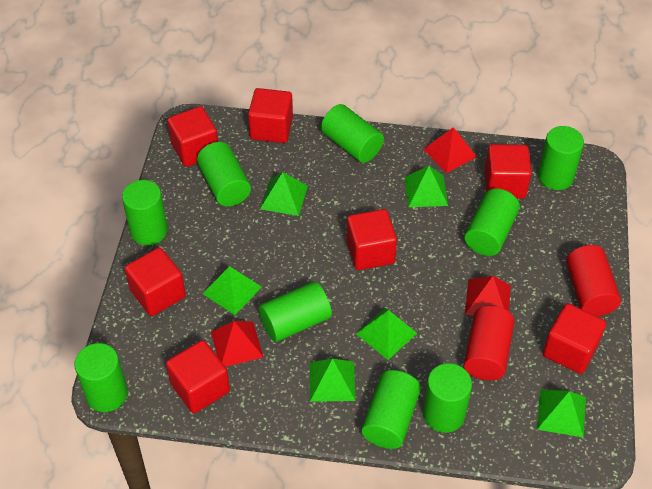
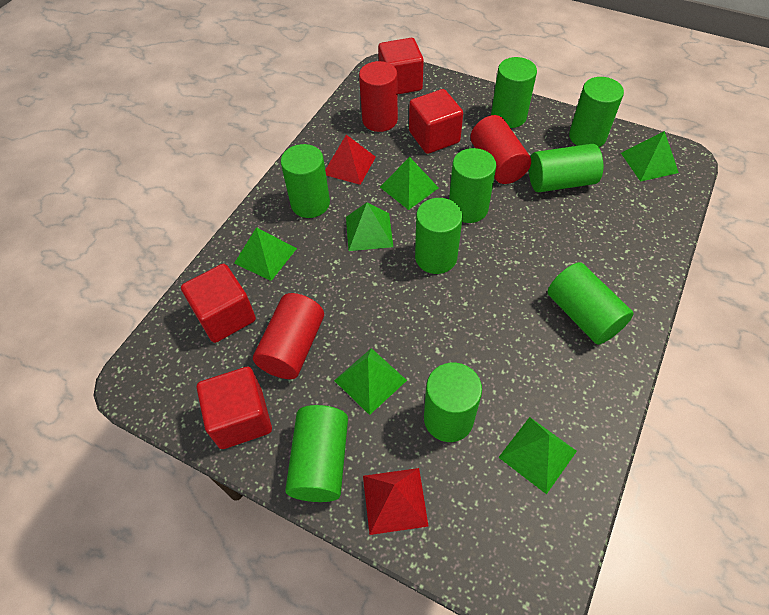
red cube: [125,247,186,316] [166,340,230,413] [167,106,218,167] [248,88,293,143] [346,209,397,270] [484,144,532,198] [543,303,606,374] = 7 -> [181,264,256,343] [197,367,272,449] [378,38,424,94] [409,89,463,154] = 4
red cylinder: [464,306,515,381] [566,245,621,316] = 2 -> [253,293,324,379] [359,61,398,132] [470,115,531,184] = 3
red pyramid: [211,321,263,367] [423,127,477,173] [465,276,511,316] = 3 -> [325,135,376,185] [363,468,429,535] = 2

